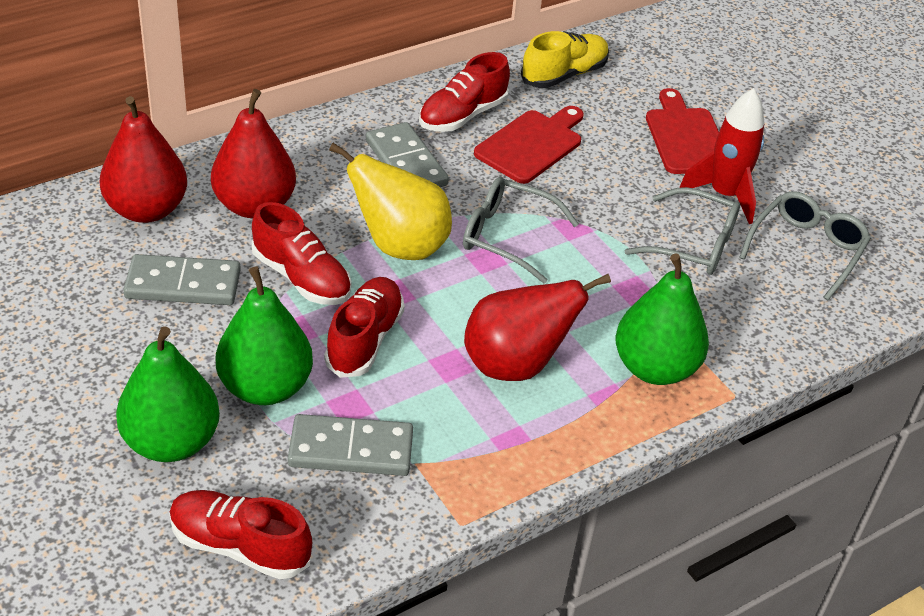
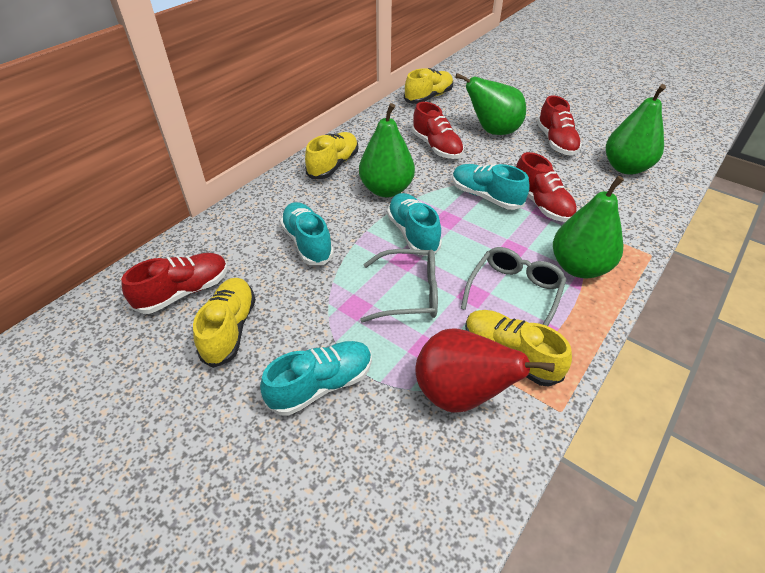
green pear: [116,326,220,462] [216,266,313,405] [615,253,709,385] = 3 -> [359,103,415,197] [455,73,526,135] [553,176,624,278] [606,84,666,175] = 4
grey domino: [123,254,241,305] [288,414,413,476] [366,122,449,187] = 3 -> none = 0
grey glasses: [463,177,579,283] [625,187,740,275] [739,191,871,300] = 3 -> [360,249,438,322] [461,247,567,326] = 2
red cutting board: [474,106,584,184] [646,88,719,174] = 2 -> none = 0
red pear: [100,96,187,223] [211,89,296,218] [464,274,611,381] = 3 -> [416,328,555,413] = 1
red rocket: [679,88,764,224] = 1 -> none = 0
turquoise shoe: none = 0 -> [260,341,372,416] [280,202,334,265] [387,193,442,256] [452,164,530,210] = 4
yellow pear: [329,143,452,260] = 1 -> none = 0
yellow shoe: [521,31,609,88] = 1 -> [193,278,256,368] [305,132,358,179] [404,68,453,104] [465,310,572,386] = 4

